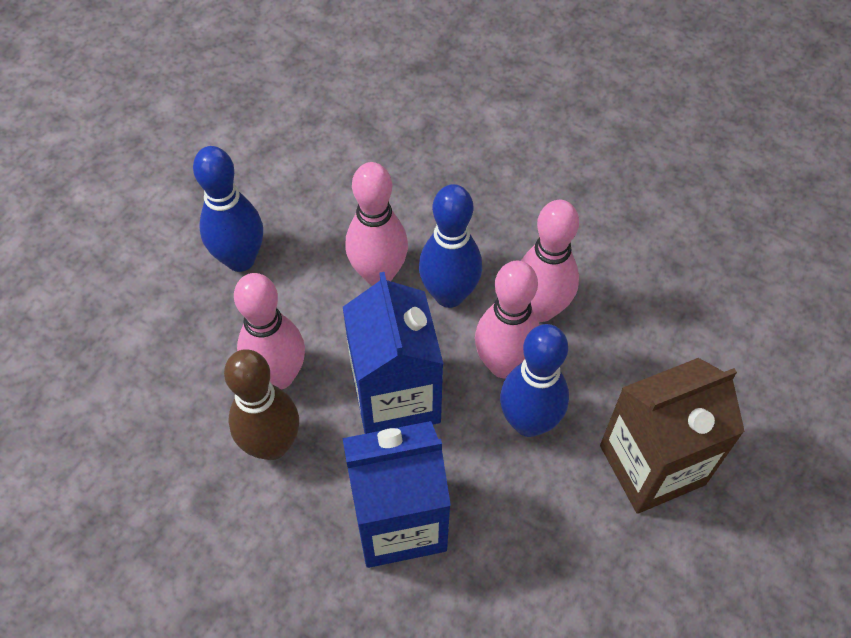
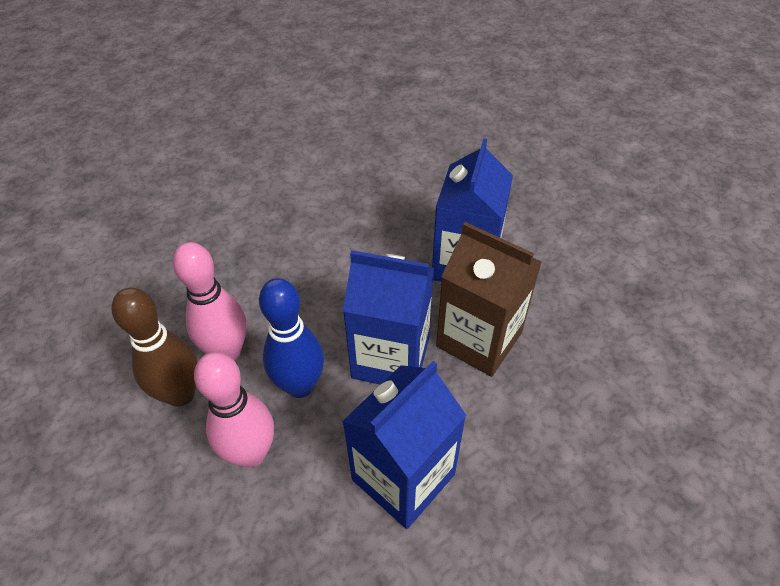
blue bowling pin: [193,146,263,272] [419,184,482,308] [500,324,569,437] = 3 -> [259,278,324,398] = 1
blue carton: [342,421,451,568] [343,272,443,434] = 2 -> [342,361,467,529] [343,250,434,385] [432,138,513,282] = 3
pink bowling pin: [234,273,305,389] [345,162,408,286] [475,261,539,378] [521,200,579,322] = 4 -> [173,242,247,360] [194,352,274,467] = 2

